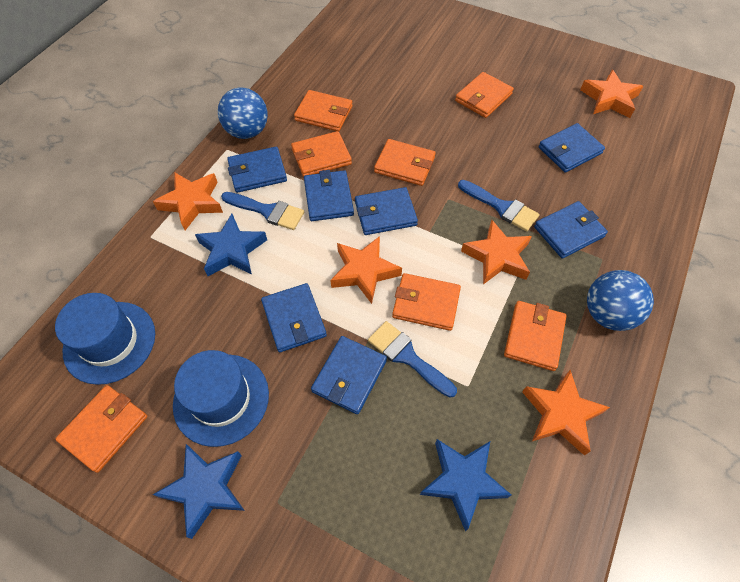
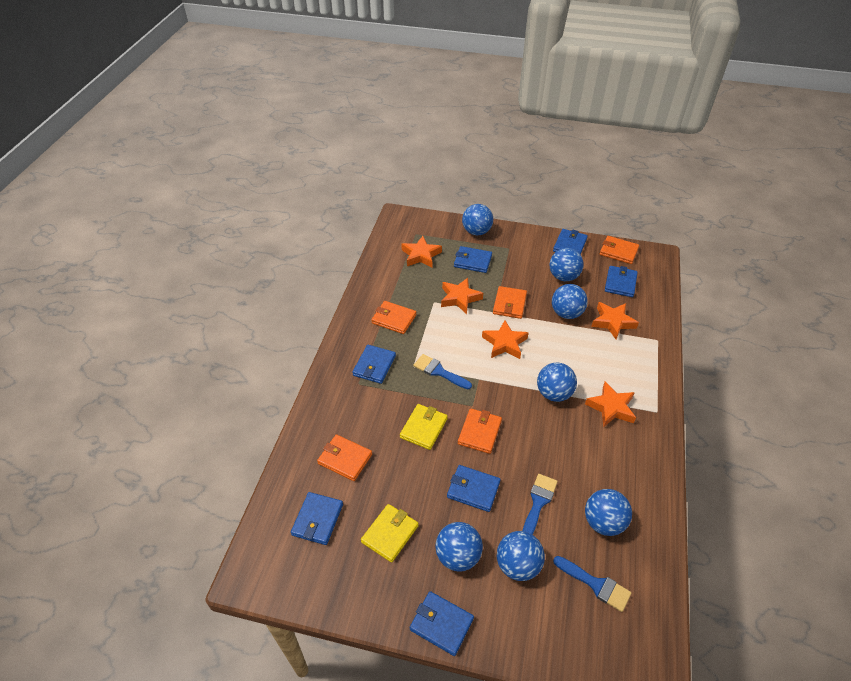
blue ball: [218,87,268,139] [587,270,654,331] = 2 -> [435,522,483,572] [462,204,493,235] [497,531,545,581] [537,362,577,402] [550,248,584,281] [552,284,588,319] [585,489,632,536] = 7
blue hat: [55,293,155,385] [173,350,269,447] = 2 -> none = 0
blue star: [153,444,245,539] [195,214,267,276] [420,439,511,531] = 3 -> none = 0
orange wallet: [55,385,148,473] [291,131,352,177] [294,90,353,131] [374,139,436,186] [392,273,461,331] [455,72,514,118] [504,301,567,371] = 7 -> [317,434,372,481] [371,301,416,334] [458,408,502,454] [493,286,527,319] [600,236,639,264] = 5
yellow wallet: none = 0 -> [361,504,419,563] [400,404,448,450] = 2

